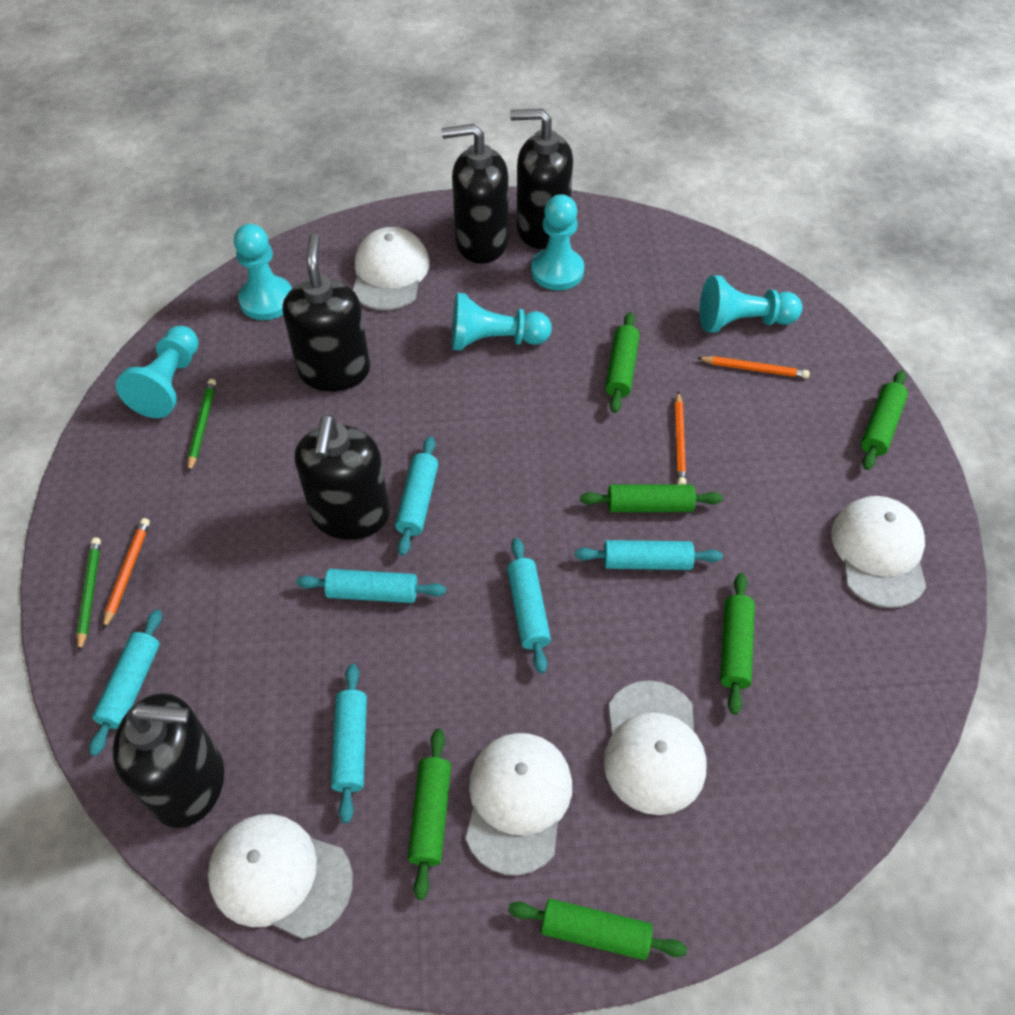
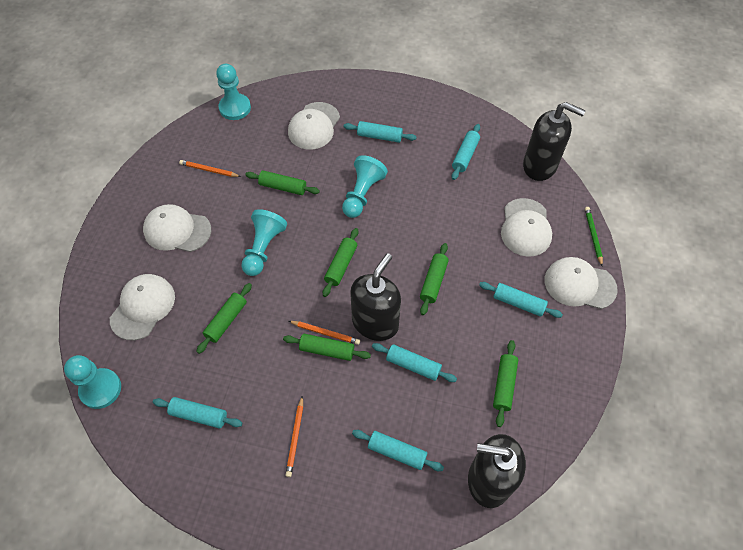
black soap dispenser: [113,693,224,828] [282,234,370,392] [295,414,390,540] [441,124,508,264] [510,109,573,249] = 5 -> [350,253,401,341] [468,434,526,508] [523,102,586,181] = 3
green pencil: [77,537,101,653] [188,379,216,473] = 2 -> [585,207,603,266] = 1
turquoise pawn: [116,326,199,418] [234,224,292,320] [452,293,552,351] [531,194,584,290] [700,275,802,333] = 5 -> [64,355,121,409] [216,64,251,120] [242,209,287,276] [342,155,388,218] = 4

